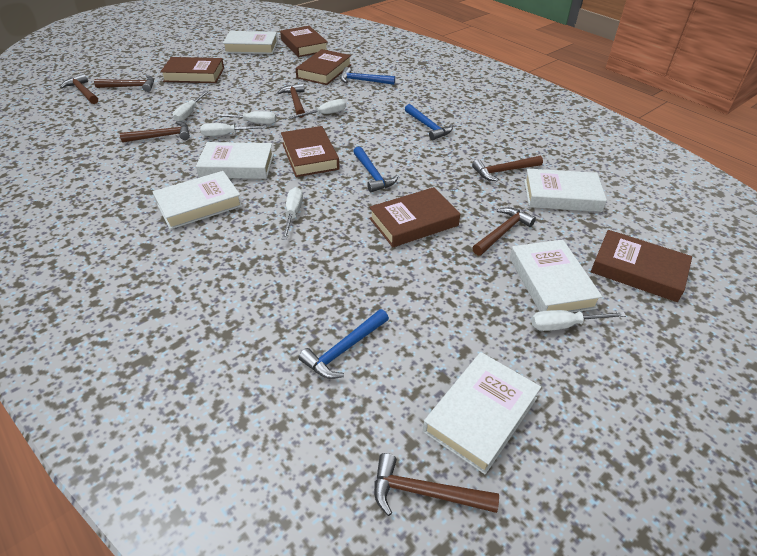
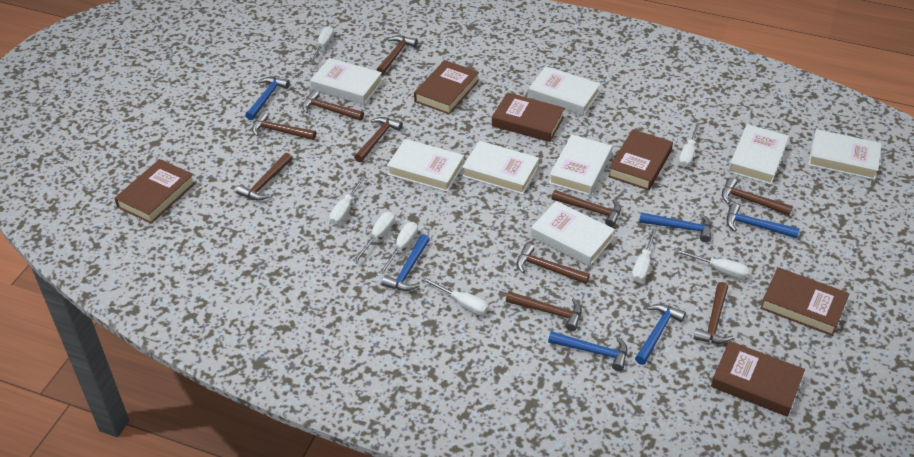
blue hammer: [299,309,389,379] [340,67,395,85] [353,146,398,192] [405,104,453,140] = 4 -> [245,77,290,121] [382,234,430,291] [548,331,627,371] [635,304,686,365] [639,212,711,242] [727,203,800,238] = 6
brown hammer: [60,74,98,104] [94,75,154,92] [120,121,190,143] [277,83,305,118] [374,453,499,516] [472,156,543,181] [472,207,536,256] = 7 -> [236,153,292,201] [252,112,316,140] [302,90,364,121] [354,117,403,162] [376,36,418,75] [506,291,582,331] [517,243,590,284] [552,190,621,227] [693,282,734,344] [722,177,793,215] = 10
white book: [152,171,242,229] [196,142,274,179] [223,31,278,54] [423,352,541,474] [510,239,602,313] [524,169,607,212] = 6 -> [310,58,383,105] [387,139,464,192] [462,141,539,195] [528,66,600,116] [531,201,615,266] [549,134,612,196] [728,124,789,185] [808,129,882,180] = 8
white screwdriver: [173,91,209,121] [200,123,267,136] [214,111,277,124] [282,187,303,240] [289,99,346,119] [531,310,626,331] = 6 -> [309,26,334,65] [329,176,365,225] [353,212,395,262] [379,222,418,274] [422,277,488,315] [632,228,657,282] [675,249,749,279] [679,123,700,167] = 8

